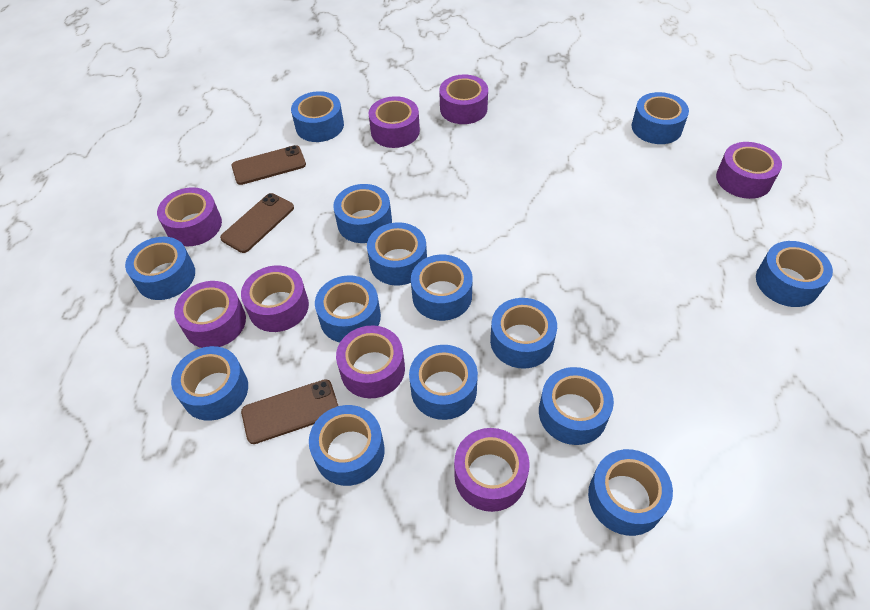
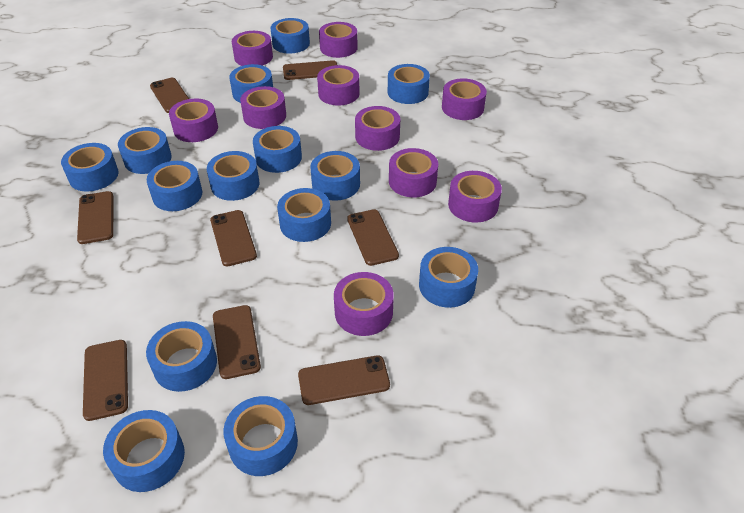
brown phone: [220,193,294,253] [231,145,306,185] [241,379,338,444] = 3 -> [77,191,113,244] [83,340,128,421] [150,78,189,113] [210,210,257,266] [213,305,261,379] [283,60,337,80] [298,355,390,405] [347,209,399,266] = 8
purple tape: [157,187,222,246] [174,281,246,348] [241,265,309,332] [336,325,405,398] [369,96,420,148] [439,74,488,124] [454,428,530,512] [716,142,782,199] = 8 -> [169,99,218,142] [232,31,273,66] [240,86,286,129] [317,65,360,106] [319,22,357,58] [334,272,394,336] [355,106,400,151] [389,148,438,197] [442,78,487,120] [448,171,502,222] = 10

